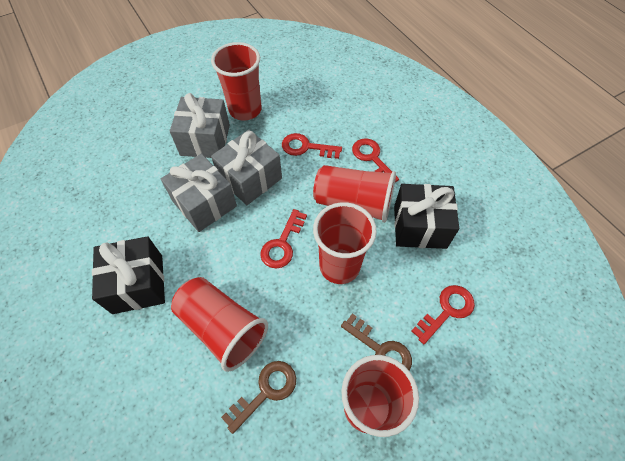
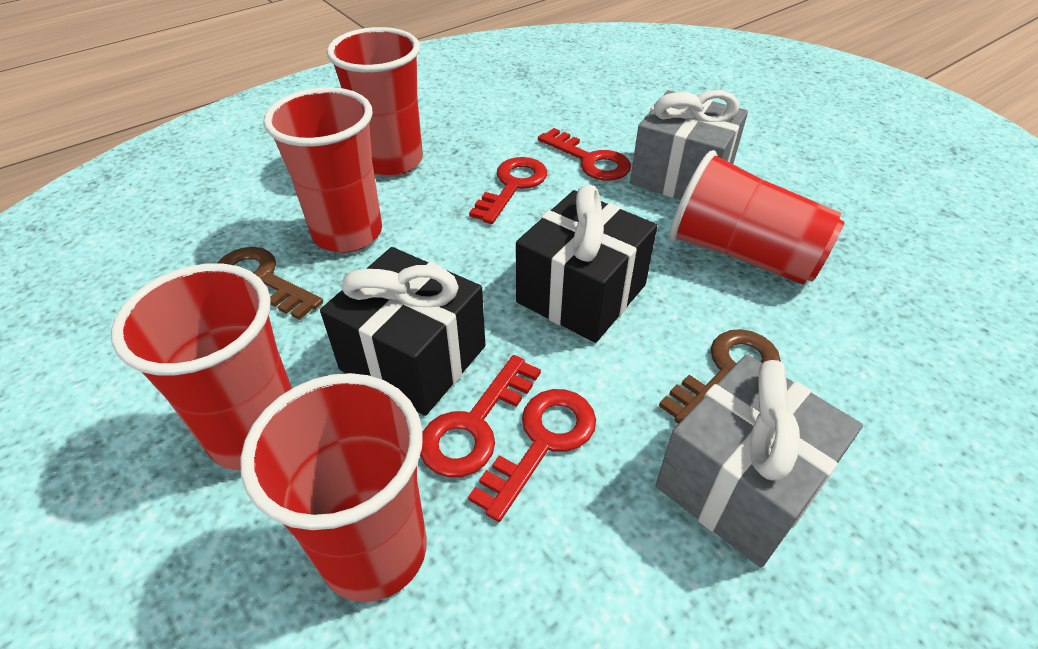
grey gift: [161,154,237,232] [170,93,230,158] [211,130,282,205] = 3 -> [630,90,748,200] [656,354,863,567] = 2

